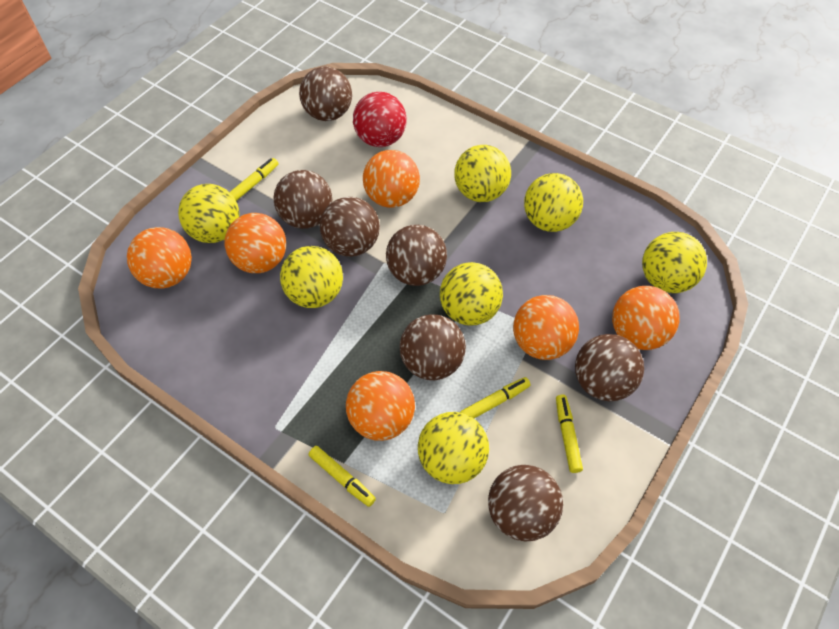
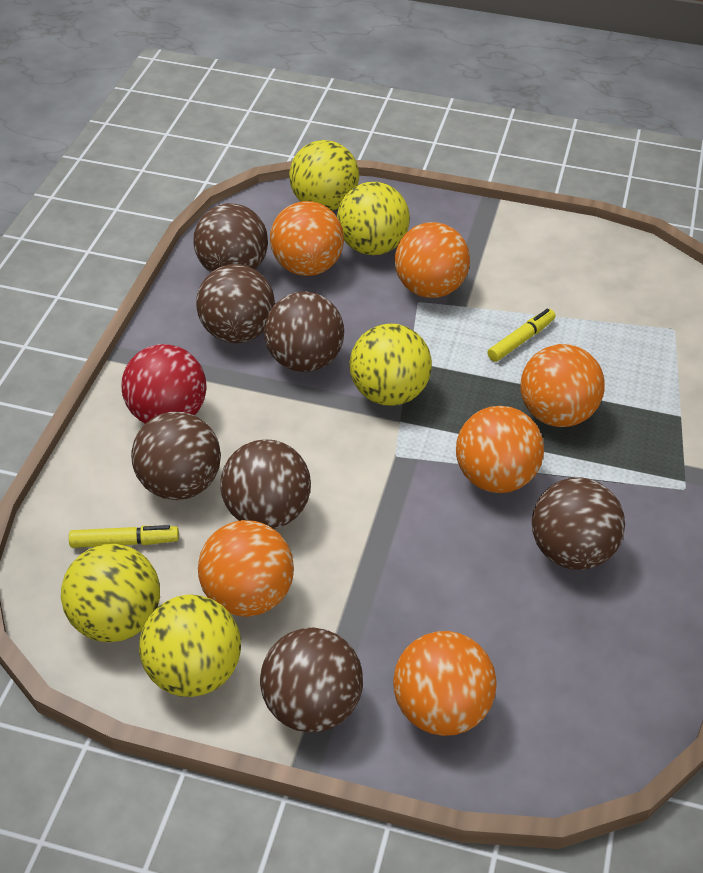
yellow ball: [178,184,240,243] [280,246,343,308] [418,412,489,484] [440,262,503,326] [454,145,511,202] [524,173,583,232] [642,232,707,293] = 7 -> [61,544,160,642] [139,595,241,697] [289,140,359,211] [337,182,410,255] [349,323,432,406] = 5
yellow marker: [230,158,278,201] [308,446,376,507] [460,377,531,418] [556,395,583,473] = 4 -> [69,525,179,548] [488,309,555,362] = 2

